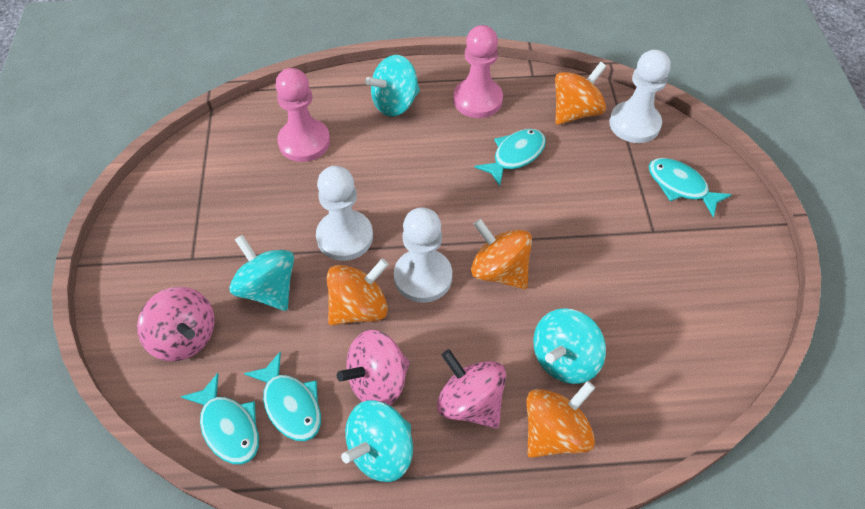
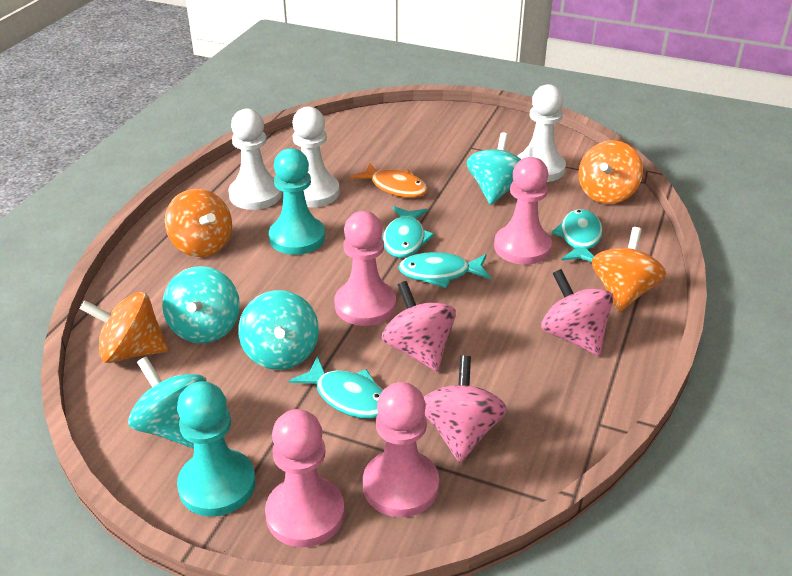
orange fish: none = 0 -> [351,163,428,198] = 1
pink pawn: [275,68,330,162] [453,25,503,118] = 2 -> [265,409,345,547] [334,211,396,326] [363,382,439,517] [494,157,552,265] = 4
turquoise pawn: none = 0 -> [177,381,256,517] [269,148,325,255] = 2

